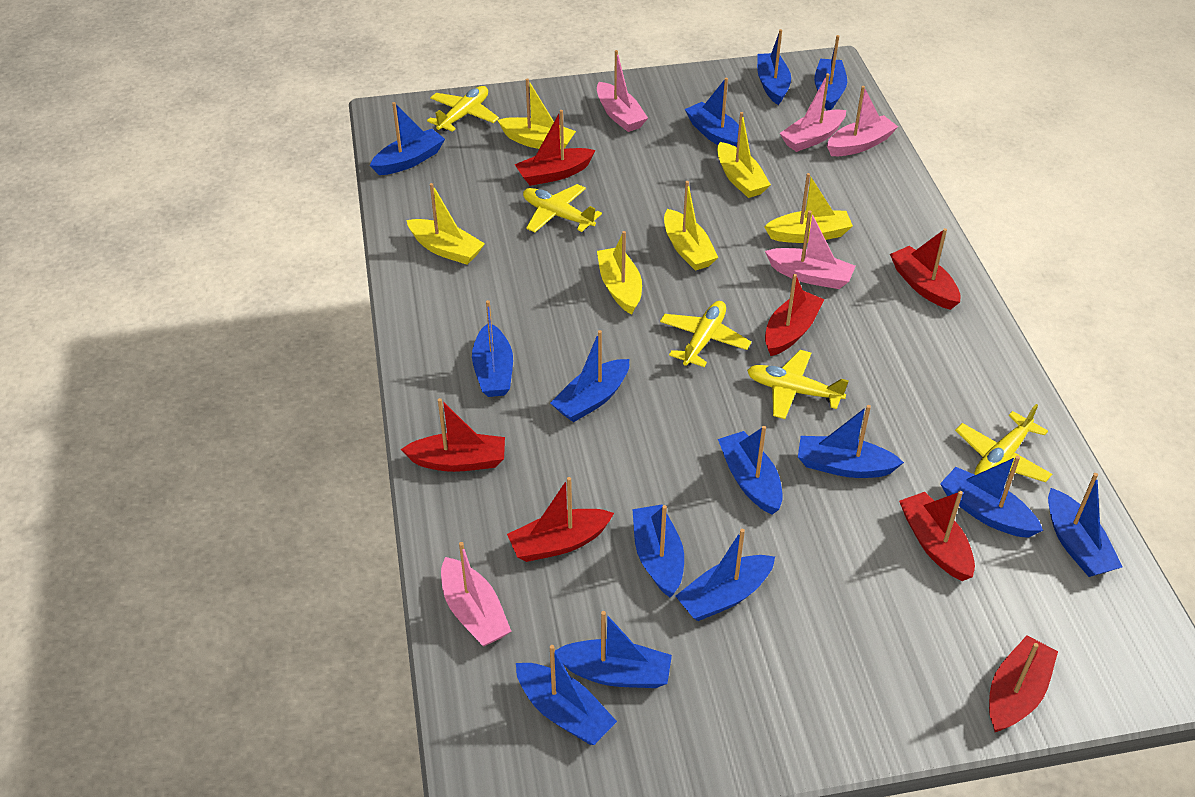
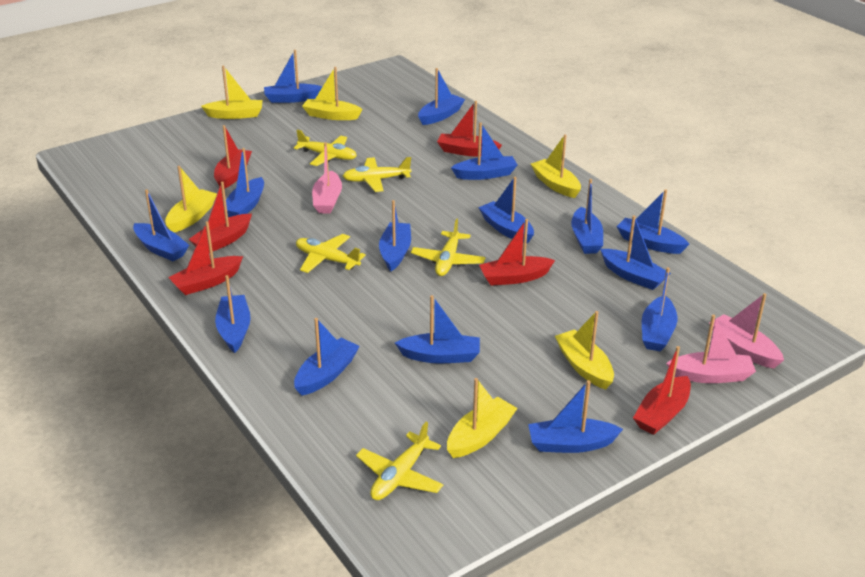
blue boat: [370,102,445,175] [472,300,513,397] [516,645,617,745] [550,330,629,422] [555,611,672,688] [632,504,684,597] [675,529,775,621] [685,78,739,147] [718,426,783,514] [757,29,791,105] [798,405,904,478] [814,35,847,110] [940,456,1043,538] [1048,473,1123,577] = 14 -> [133,189,189,261] [215,275,251,353] [226,148,264,217] [264,50,322,103] [294,318,360,396] [379,200,411,271] [395,295,480,363] [418,68,465,125] [451,122,518,180] [478,177,534,243] [528,380,623,453] [571,179,603,254] [600,215,671,290] [617,189,689,254] [642,267,677,352] = 15
pink boat: [441,542,511,646] [597,50,648,132] [765,210,856,289] [780,73,846,152] [827,86,898,156] = 5 -> [312,142,342,214] [666,314,756,383] [709,293,784,369] = 3
red boat: [401,398,505,472] [507,477,614,562] [514,110,596,186] [765,274,824,356] [890,228,960,310] [899,491,975,581] [989,635,1058,732] = 7 -> [168,221,243,295] [188,181,252,253] [214,125,252,190] [437,101,502,157] [479,219,555,286] [633,346,691,435] = 6

